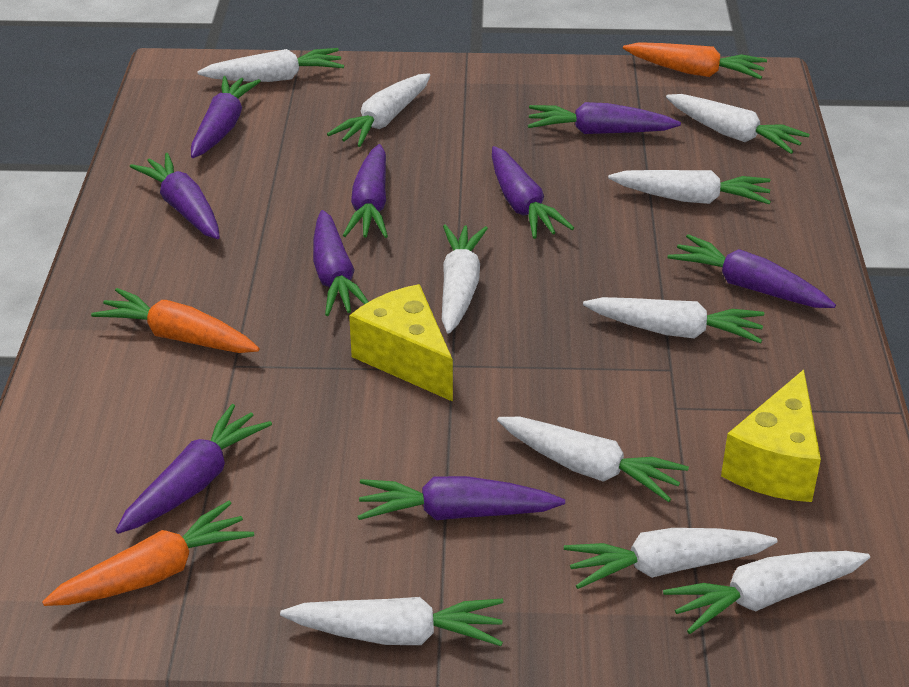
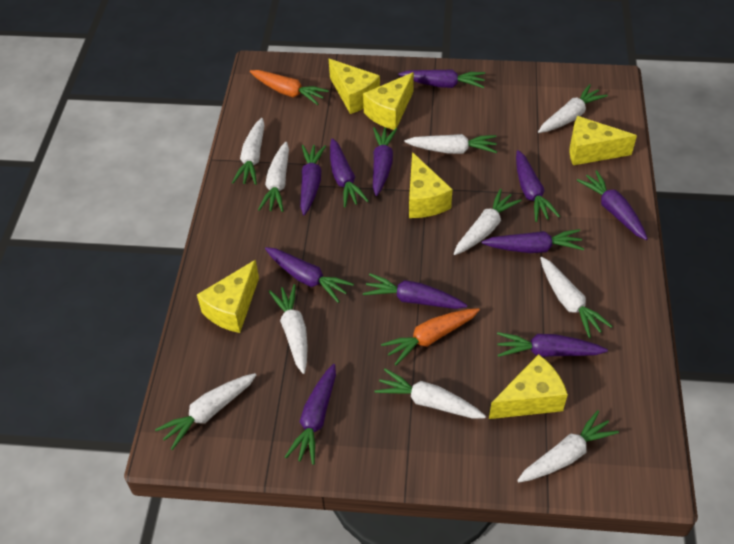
orange carrot: [42,501,254,606] [91,288,260,353] [623,42,767,79] = 3 -> [250,70,329,105] [381,308,480,365] = 2
purple carrot: [116,404,272,534] [130,153,220,239] [191,76,261,158] [313,210,368,316] [343,144,388,238] [358,476,565,520] [492,146,574,239] [528,102,681,134] [668,234,836,308] = 9 -> [265,247,354,303] [285,364,336,465] [300,145,326,215] [330,138,368,208] [363,273,467,309] [373,127,397,196] [398,69,485,88] [482,229,584,253] [497,332,608,357] [516,150,560,222] [577,170,648,240] = 11
yellow cheese: [349,284,453,402] [721,369,821,502] = 2 -> [197,260,259,333] [329,59,380,114] [363,72,414,130] [409,152,453,218] [489,354,568,419] [570,116,637,165] = 6

